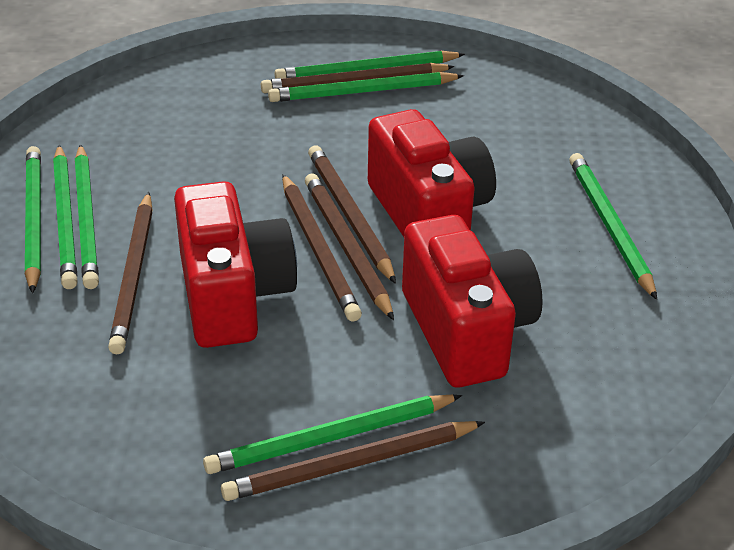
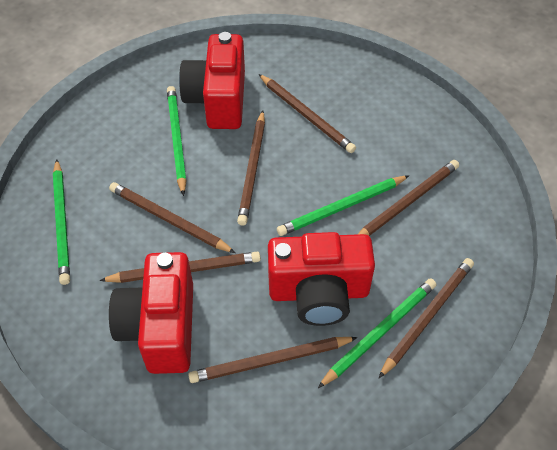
brown pencil: [108,192,153,354] [221,421,485,501] [261,63,455,93] [282,174,362,321] [305,174,394,320] [308,145,396,284] = 6 -> [99,252,261,283] [109,182,235,253] [188,337,358,383] [237,110,265,226] [259,74,356,153] [358,160,459,236] [379,258,474,378] = 7
green pencil: [25,146,41,294] [53,145,78,289] [75,144,99,289] [203,395,462,474] [268,72,464,102] [274,51,465,79] [569,153,657,300] = 7 -> [53,159,70,285] [167,86,187,196] [277,175,410,236] [318,278,436,388] = 4

